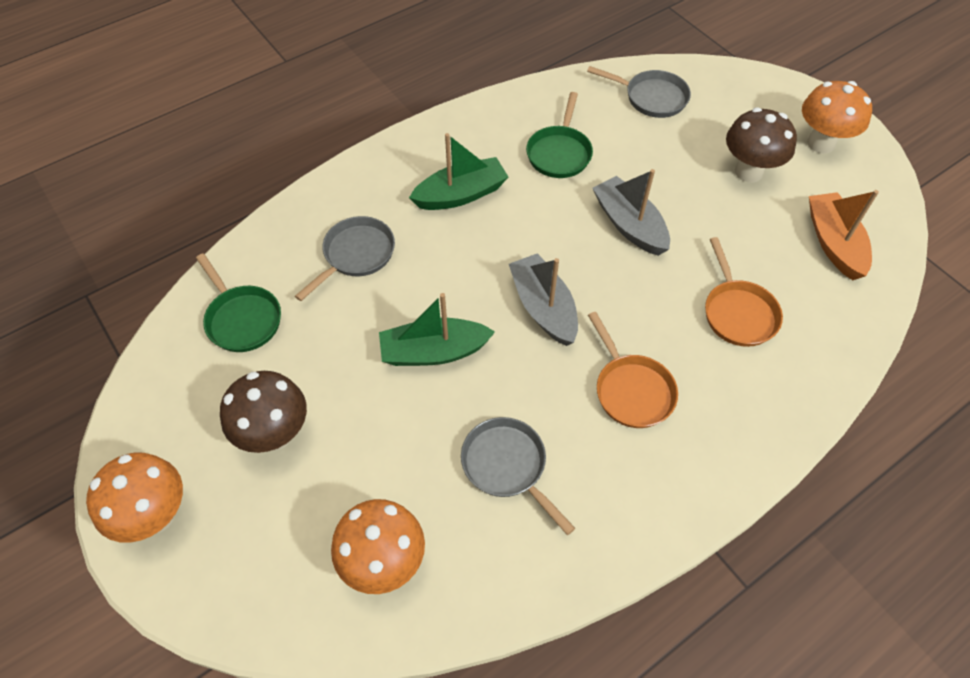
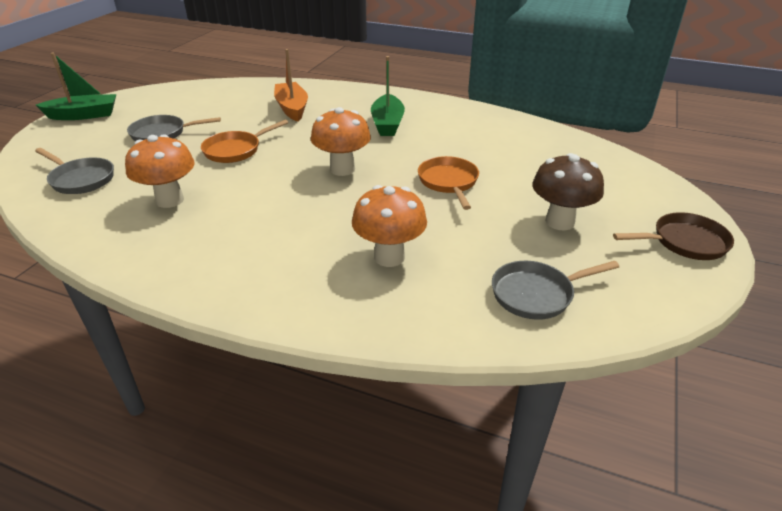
brown mushroom: [220,371,307,453] [726,108,797,182] = 2 -> [532,153,604,230] = 1
brown pan: none = 0 -> [613,212,734,260] = 1
green pan: [196,254,281,352] [526,92,593,178] = 2 -> none = 0
grey boat: [509,253,578,346] [592,169,670,256] = 2 -> none = 0

